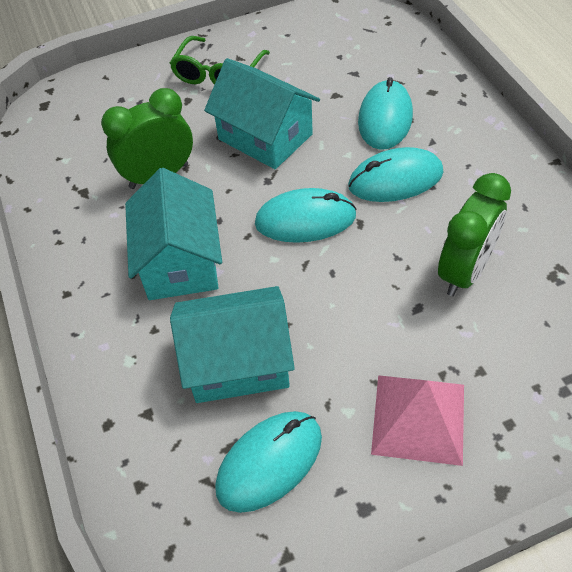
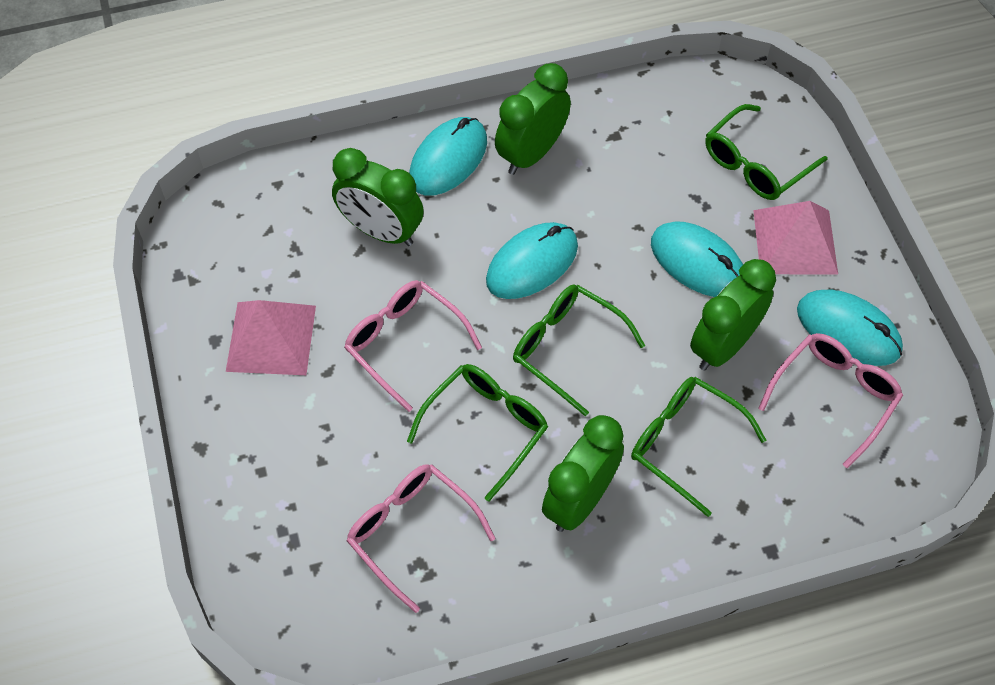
green clock: [101,88,193,189] [438,173,511,296] = 2 -> [332,148,424,246] [495,63,571,175] [542,415,624,532] [690,259,776,371] = 4
green glasses: [170,36,270,85] = 1 -> [407,364,548,501] [513,284,645,416] [631,377,766,517] [705,104,828,200] = 4
pink glasses: none = 0 -> [344,280,482,412] [347,464,495,613] [758,333,903,468] = 3
pink pyramid: [371,375,464,466] = 1 -> [226,300,316,375] [753,201,838,275] = 2
turquoise house: [125,168,222,300] [170,286,295,403] [204,58,320,169] = 3 -> none = 0

